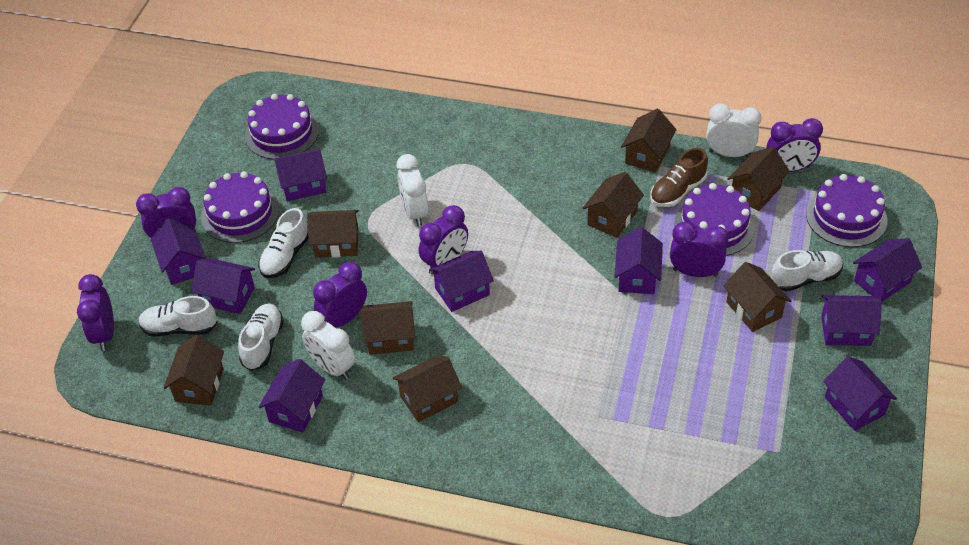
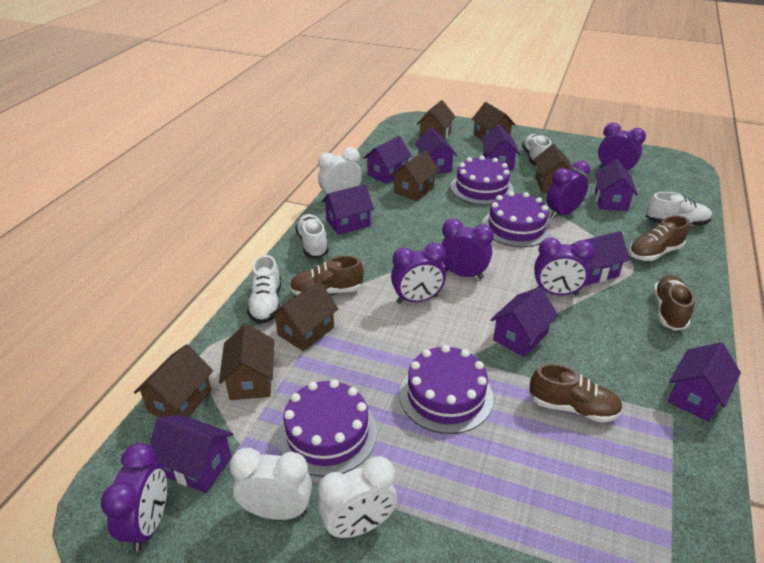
brown house: [164,335,224,406] [307,210,359,258] [361,301,415,355] [393,355,462,422] [583,172,644,238] [621,109,677,173] [723,262,791,332] [728,147,790,211] = 8 -> [134,344,213,417] [219,324,274,400] [270,282,338,351] [390,150,440,201] [416,100,456,139] [472,102,516,139] [534,144,573,193] = 7
brown shoe: [650,148,708,207] = 1 -> [289,256,364,295] [529,363,623,422] [629,216,689,261] [654,275,695,331] = 4

